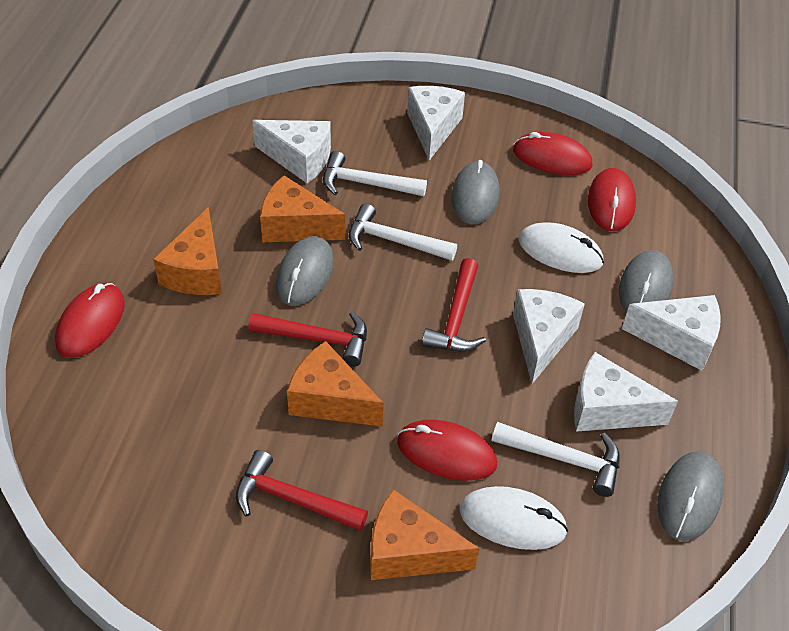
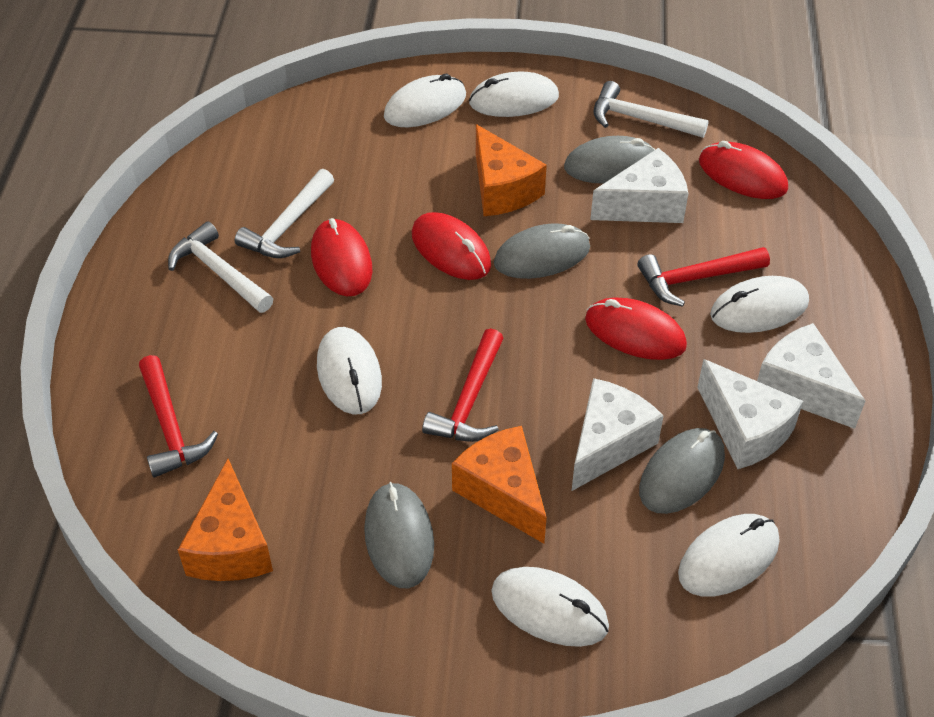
orange cheese: [153,207,222,295] [260,175,345,242] [287,341,384,427] [370,489,479,580] = 4 -> [178,459,273,581] [452,426,547,544] [476,124,547,216] = 3
white cheese: [252,120,331,183] [407,86,465,161] [513,289,585,384] [574,352,678,432] [622,295,721,371] = 5 -> [572,378,663,491] [590,148,688,223] [697,359,803,469] [757,323,865,429] = 4
white mouse: [460,486,568,550] [519,222,604,273] = 2 -> [317,327,382,415] [384,73,466,127] [469,72,559,117] [491,567,609,647] [678,514,779,597] [710,276,809,333] = 6

